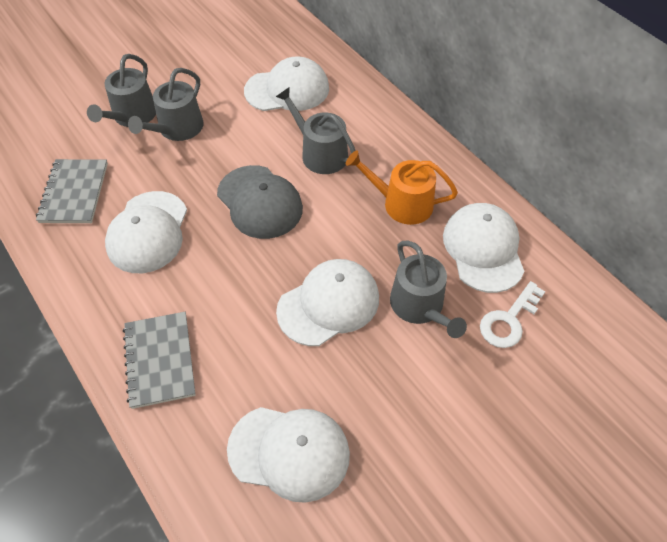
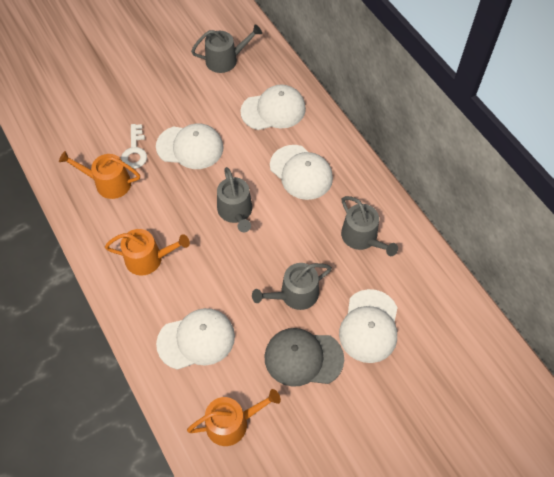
grey notebook: [36,159,108,223] [123,312,196,409] = 2 -> none = 0
orange watering can: [346,151,458,225] = 1 -> [59,151,140,199] [105,229,190,276] [187,389,281,446] = 3

